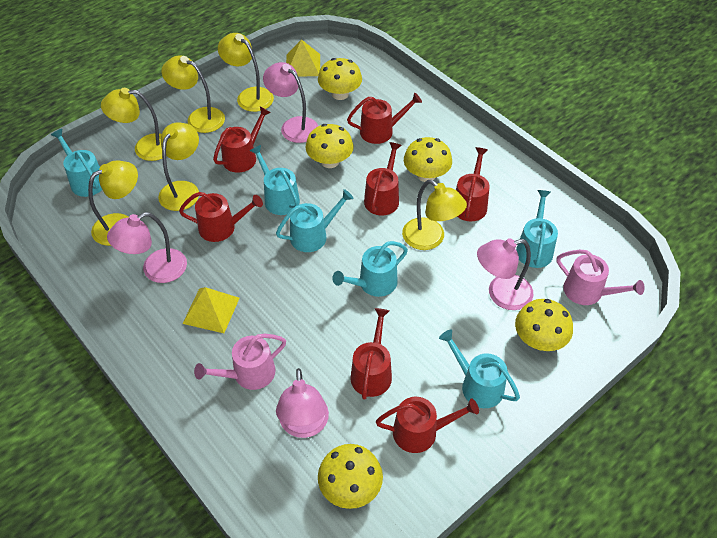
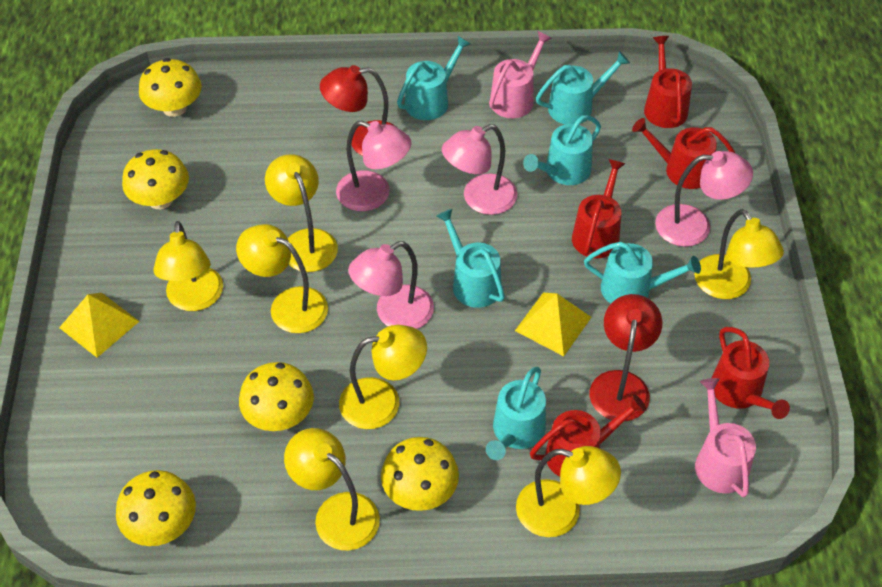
red lamp: none = 0 -> [320,65,395,156] [590,294,662,421] = 2
red watering can: [179,192,263,242] [213,107,271,173] [347,93,422,144] [350,308,392,400] [364,142,402,215] [376,397,479,453] [456,147,490,221] = 7 -> [530,394,647,477] [572,159,625,258] [632,118,735,189] [644,36,692,128] [712,327,790,419] = 5
yellow lamp: [88,160,138,246] [101,88,167,161] [158,122,199,211] [161,55,225,133] [218,33,274,112] [402,180,467,250] = 6 -> [154,221,223,311] [236,224,328,333] [265,154,338,272] [284,428,380,551] [339,325,427,429] [516,446,621,537] [694,209,784,299] = 7

